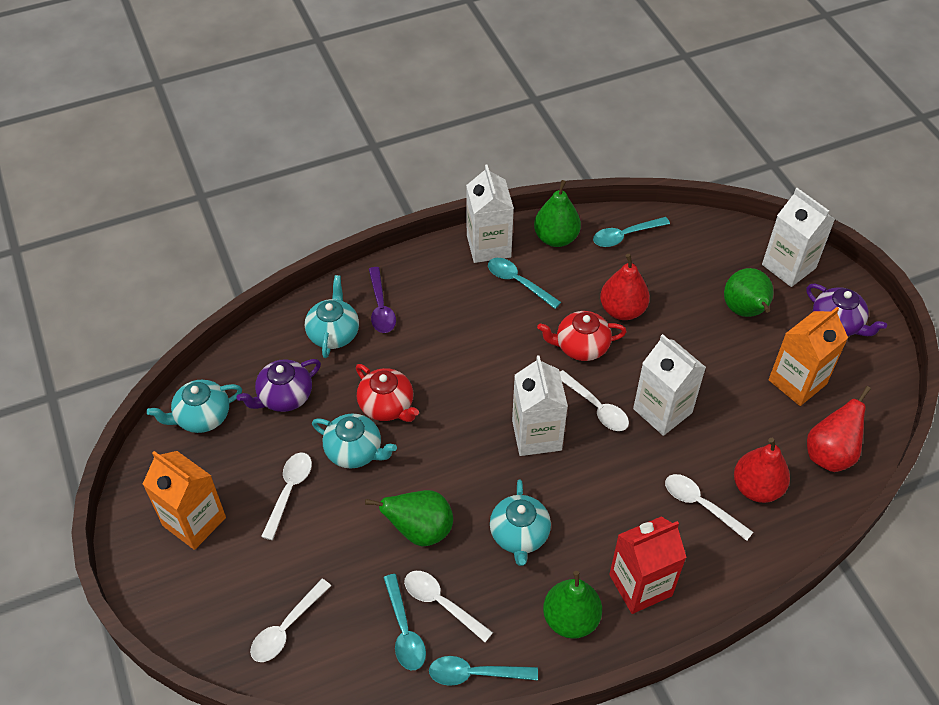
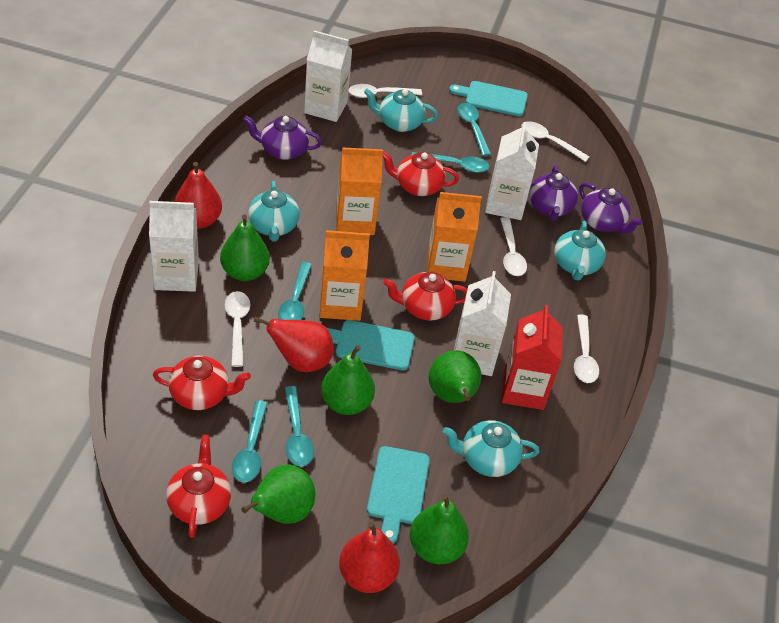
green pear: [365,490,453,546] [534,180,581,247] [543,571,602,639] [724,268,774,317] = 4 -> [220,214,270,281] [241,465,315,524] [321,345,375,415] [410,494,469,564] [429,351,481,403] = 5
orange carton: [143,451,226,550] [769,307,848,406] = 2 -> [320,230,370,321] [336,148,383,235] [427,192,482,282] = 3
purple spoon: [369,267,396,333] = 1 -> none = 0
purple teapot: [237,359,321,412] [806,284,887,336] = 2 -> [243,116,322,160] [529,165,578,221] [579,182,643,234] = 3
red teapot: [356,364,419,422] [537,311,627,361] = 2 -> [153,356,251,410] [166,435,231,538] [382,152,459,196] [383,272,467,321] = 4
turquoise cutting board: none = 0 -> [327,320,415,370] [367,446,430,544] [449,81,528,116] = 3
turquoise spoon: [383,574,426,670] [429,656,538,686] [488,258,561,309] [593,217,670,247] = 4 -> [232,400,267,482] [278,262,312,320] [285,386,314,466] [411,152,489,173] [457,103,491,156] = 5

